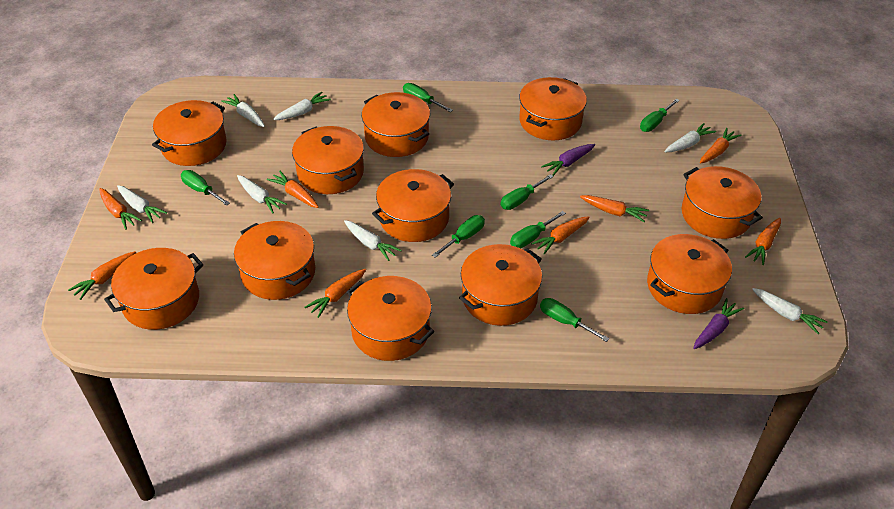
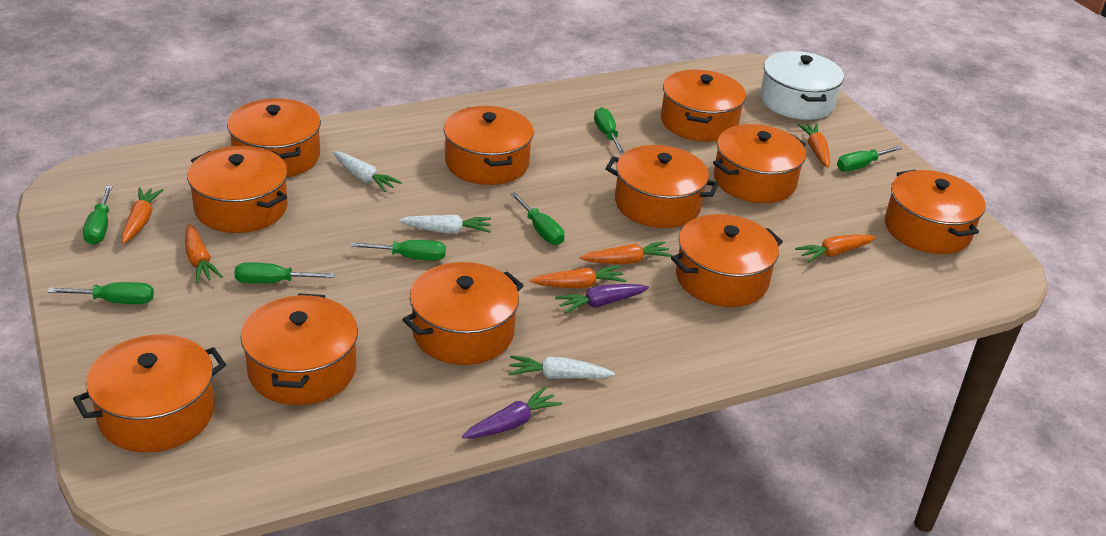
orange carrot: [68,251,136,300] [99,188,142,230] [267,171,319,208] [304,269,366,318] [531,216,590,255] [580,195,649,222] [700,128,742,164] [745,218,781,265] = 8 -> [121,188,163,244] [185,224,223,283] [530,266,626,288] [580,241,673,264] [795,235,876,263] [797,123,830,168] = 6
white carrot: [117,185,167,223] [221,94,265,127] [237,175,287,214] [273,92,331,120] [344,220,402,261] [664,123,716,152] [752,288,828,334] = 7 -> [334,151,402,192] [399,215,491,233] [509,355,615,379] = 3
white pot: none = 0 -> [760,51,844,120] = 1

